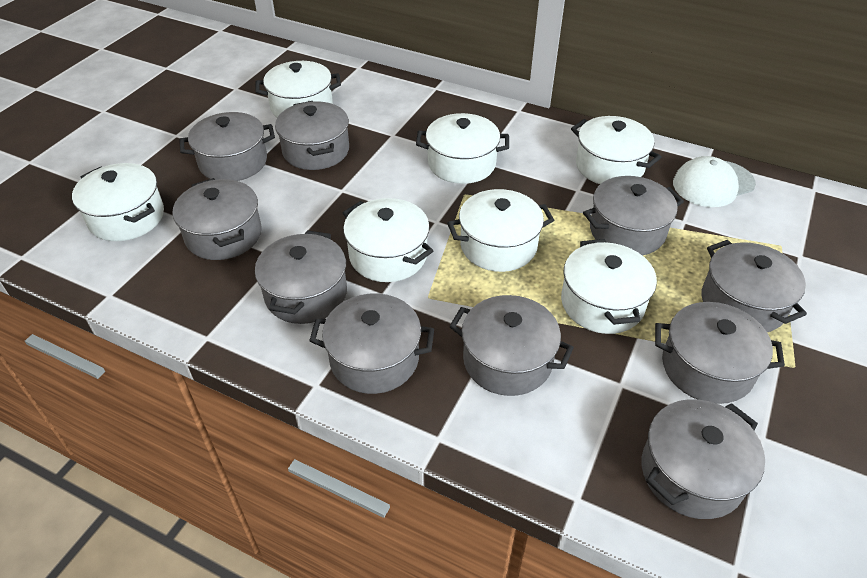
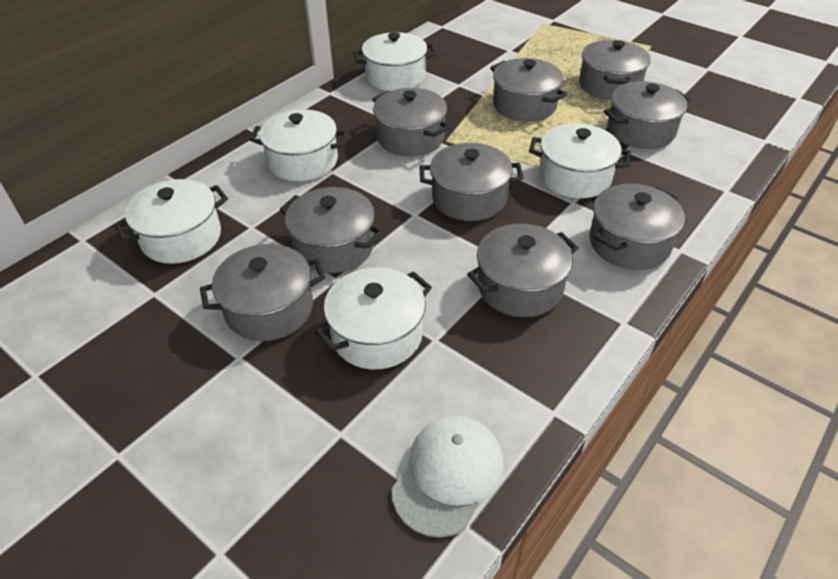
grey pot: [173,178,262,260] [179,112,275,181] [255,230,347,324] [275,101,349,170] [309,293,434,394] [449,295,574,396] [583,176,684,255] [641,399,765,519] [655,302,785,404] [702,240,807,332] = 10 -> [200,244,325,341] [280,187,384,273] [372,88,450,156] [419,143,523,221] [467,224,578,317] [490,58,567,122] [579,40,650,100] [589,184,685,270] [604,81,691,149] = 9
white pot: [72,163,164,241] [256,61,341,117] [343,198,433,282] [416,113,509,184] [447,189,554,272] [561,239,657,334] [571,116,661,184] = 7 -> [114,179,228,264] [249,109,348,181] [315,267,432,369] [353,32,436,91] [529,123,631,199] = 5

